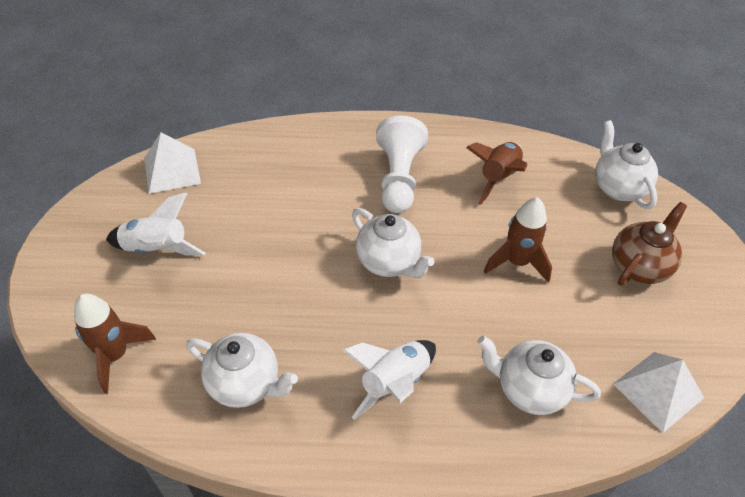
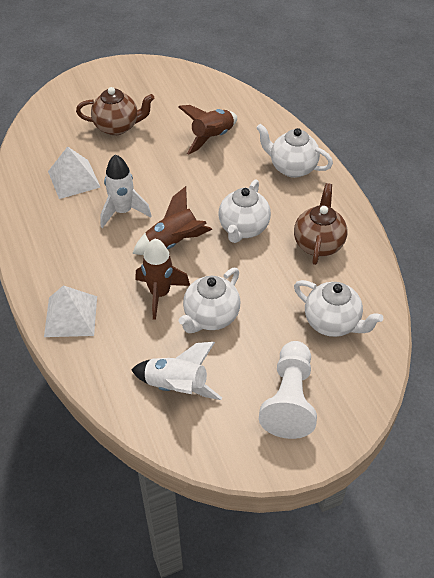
brown teapot: [612,202,687,286] = 1 -> [76,87,154,136] [294,183,347,265] = 2

